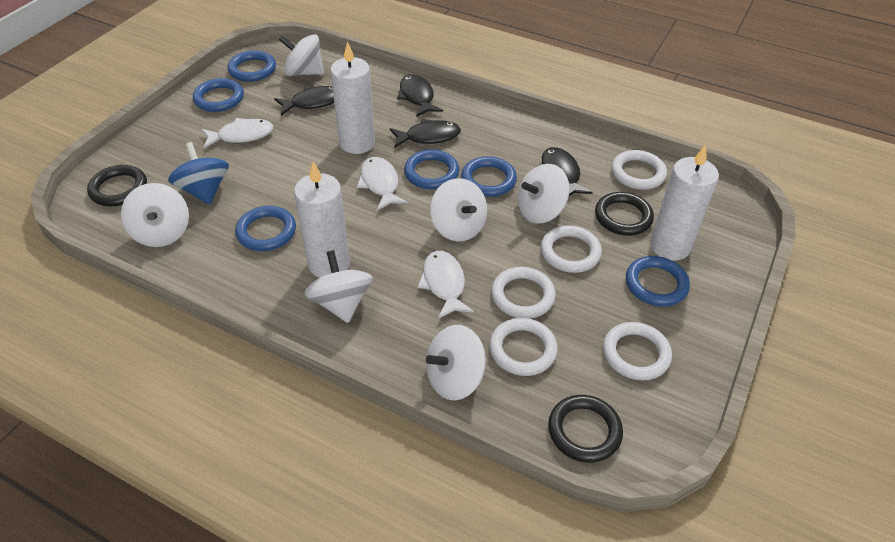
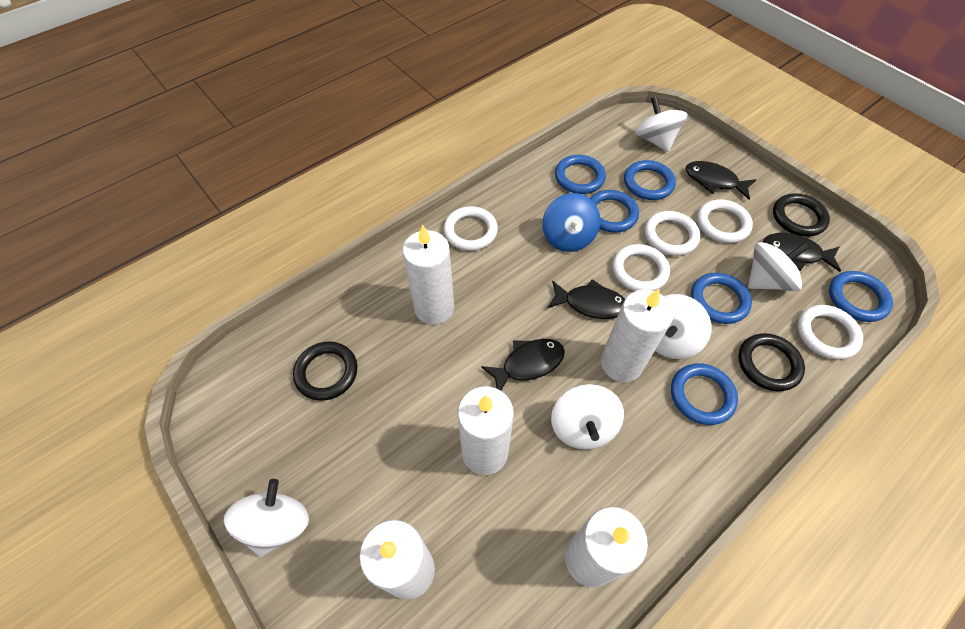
white candle: [294,162,350,278] [330,41,375,154] [650,144,719,261] = 3 -> [359,520,435,599] [403,225,454,325] [458,387,514,475] [565,507,648,587] [601,289,674,382] = 5
white fish: [201,118,274,148] [357,157,408,210] [417,251,474,319] = 3 -> none = 0
white spinning top: [121,183,189,247] [279,34,324,76] [305,250,373,323] [426,325,486,401] [430,178,487,242] [517,164,570,224] = 6 -> [224,479,309,557] [551,384,624,450] [635,96,688,152] [655,294,711,359] [748,242,809,291] = 5

